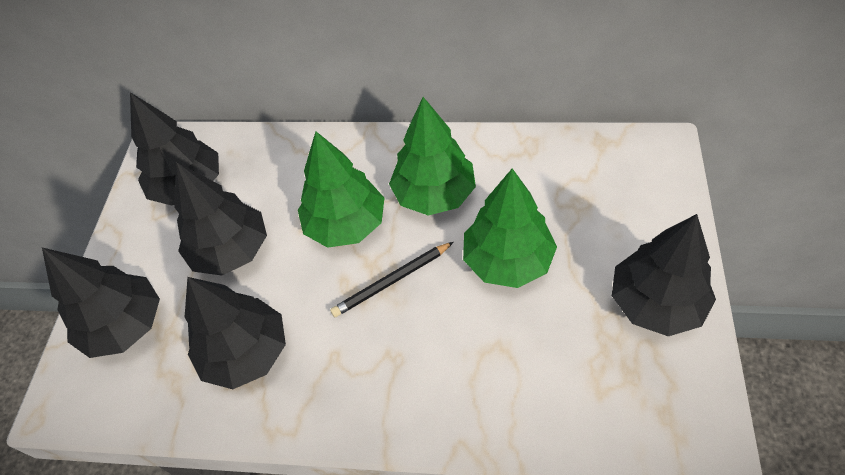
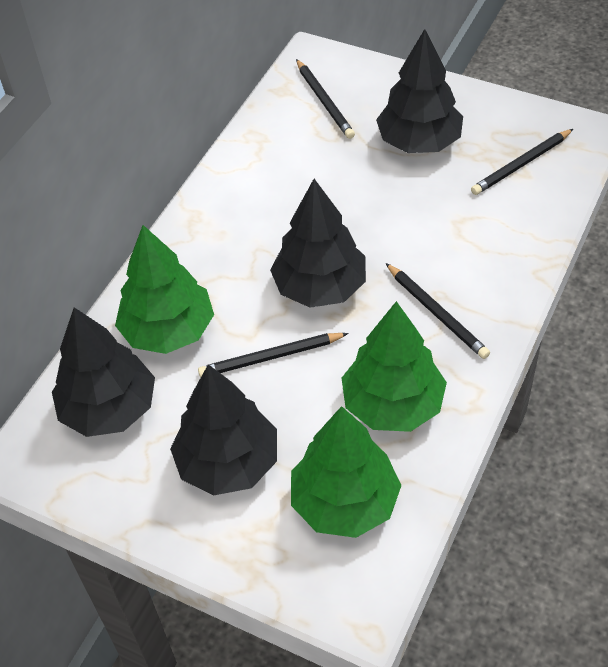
black pencil: [330,242,454,317] = 1 -> [198,333,349,377] [296,59,355,139] [386,263,490,359] [471,129,573,195] = 4
black tree: [42,248,160,358] [130,92,219,205] [174,162,267,276] [185,277,286,389] [612,214,716,336] = 5 -> [52,307,155,437] [170,364,277,496] [270,179,366,308] [376,29,463,153] = 4

